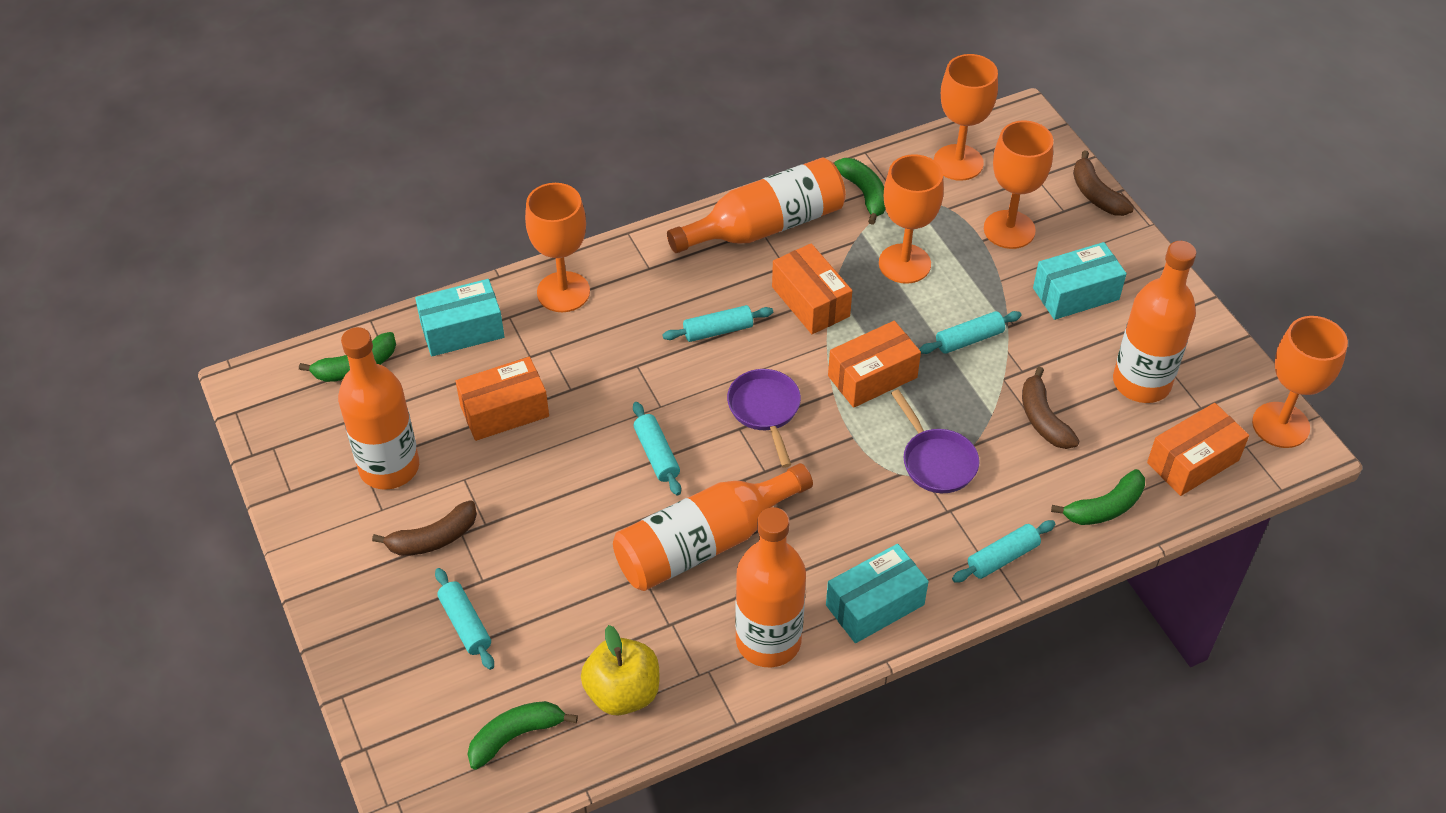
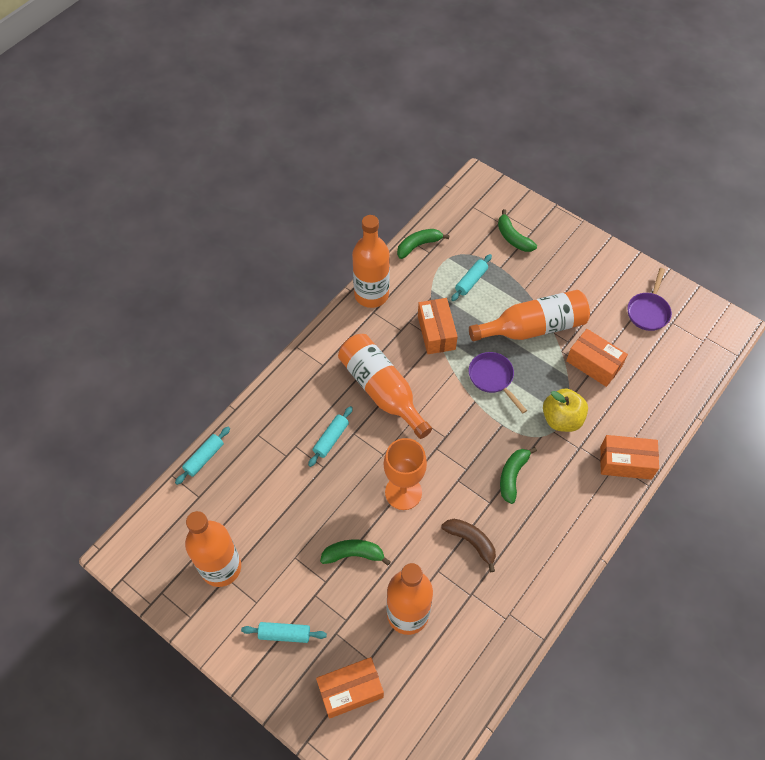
brown banana: [372,500,477,556] [1022,367,1080,449] [1073,150,1134,216] = 3 -> [441,519,496,572] = 1
orange goblet: [525,183,590,312] [879,154,944,284] [934,54,998,181] [984,120,1053,249] [1252,316,1348,448] = 5 -> [384,438,427,510] = 1
turquoise box: [415,279,505,356] [826,544,929,643] [1033,242,1127,320] = 3 -> none = 0
turquoise rolling pin: [435,568,494,670] [633,402,681,496] [663,305,773,342] [919,311,1022,354] [952,520,1055,583] = 5 -> [175,427,230,485] [241,622,327,643] [308,406,353,467] [451,254,492,301] = 4

